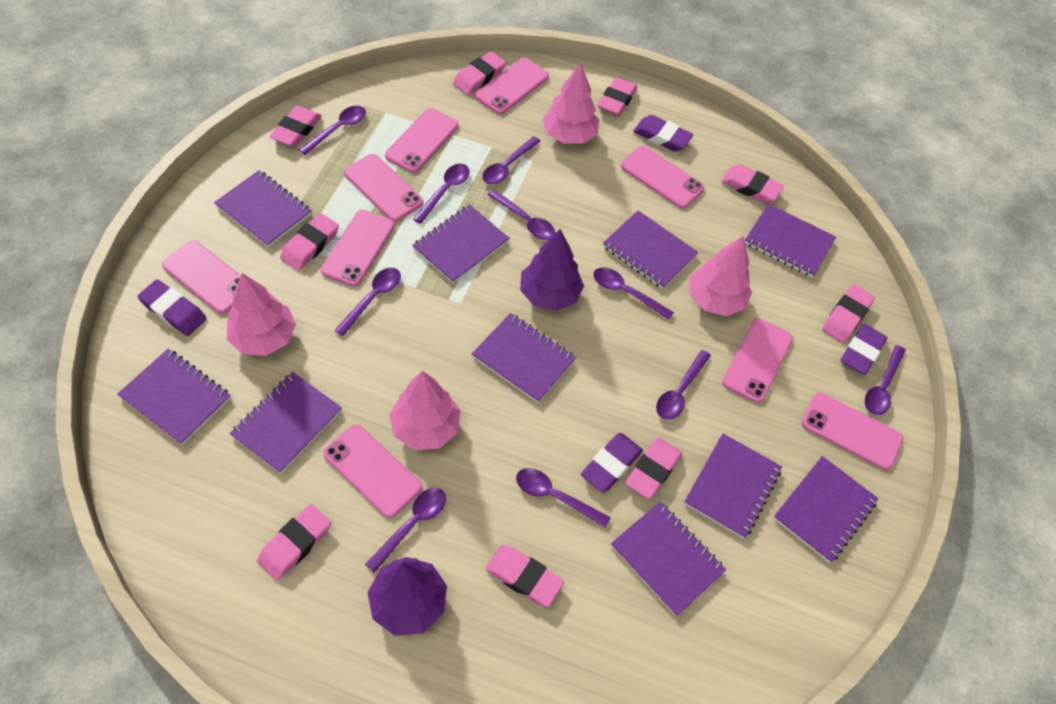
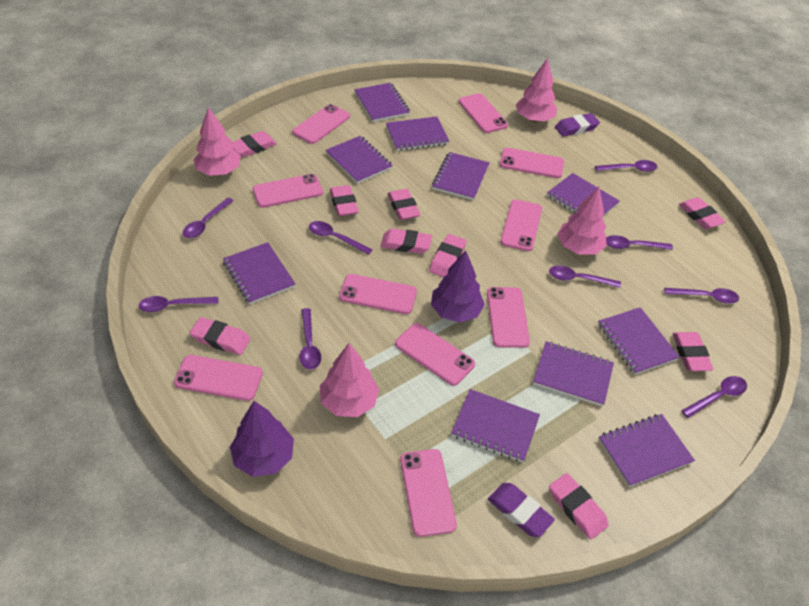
pink phone: [162,240,241,314] [321,210,395,287] [323,424,422,518] [344,154,423,222] [385,108,458,173] [475,58,549,114] [621,146,704,209] [722,318,793,403] [802,393,903,470] = 9 -> [174,355,263,401] [253,174,323,208] [292,104,350,144] [339,274,417,314] [395,323,475,386] [400,449,457,537] [459,93,508,133] [487,287,530,348] [500,148,564,178] [500,199,542,251] = 10
purple eraser: [138,280,207,336] [581,433,643,493] [633,115,693,151] [841,324,887,375] = 4 -> [488,483,555,537] [555,113,600,137] = 2
purple spoon: [299,106,366,155] [334,268,401,336] [365,488,446,573] [413,164,470,224] [482,136,540,184] [487,189,556,240] [516,468,611,528] [593,267,674,320] [656,350,711,420] [865,345,906,415] = 10 -> [139,296,218,312] [183,197,234,238] [299,308,321,370] [309,221,373,255] [549,265,621,288] [595,160,658,172] [606,235,673,250] [664,288,739,304] [681,376,747,418] = 9

